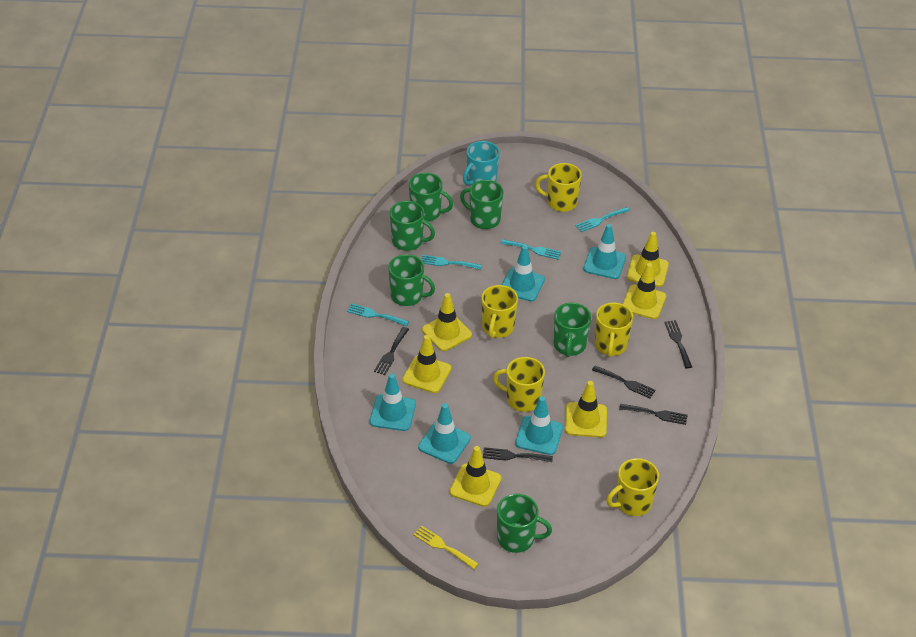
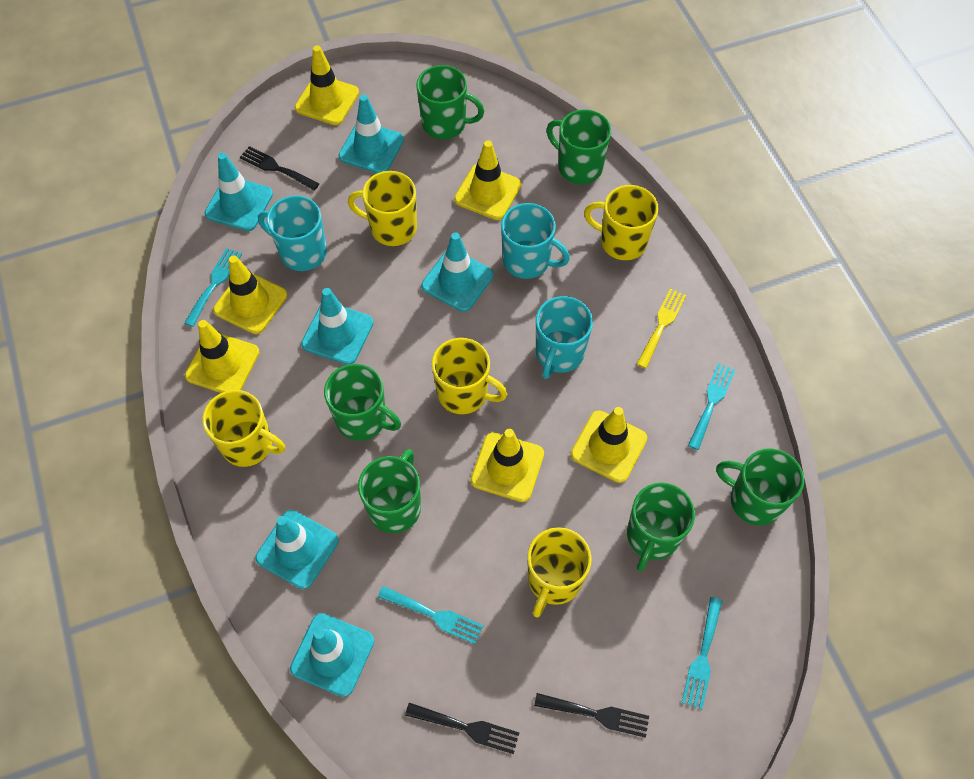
black fork: [374,327,409,375] [483,447,553,462] [592,366,656,398] [619,404,688,425] [664,320,692,369] = 5 -> [240,146,319,191] [405,703,519,754] [534,693,649,738] = 3
turquoise mug: [463,141,500,186] = 1 -> [258,195,327,271] [501,203,570,279] [536,296,593,379] = 3
turquoise traffic cone: [370,374,416,431] [418,403,471,464] [502,245,545,301] [515,396,563,455] [583,224,626,279] = 5 -> [204,153,273,231] [256,510,339,589] [290,613,374,697] [301,288,373,365] [339,95,404,173] [421,232,493,312] = 6

